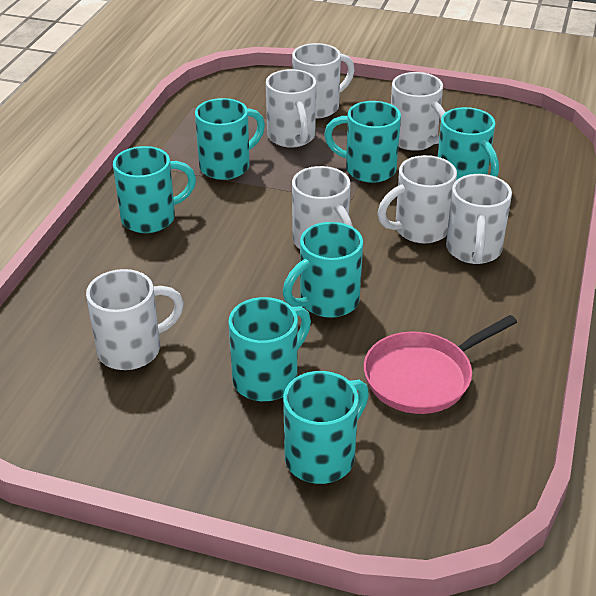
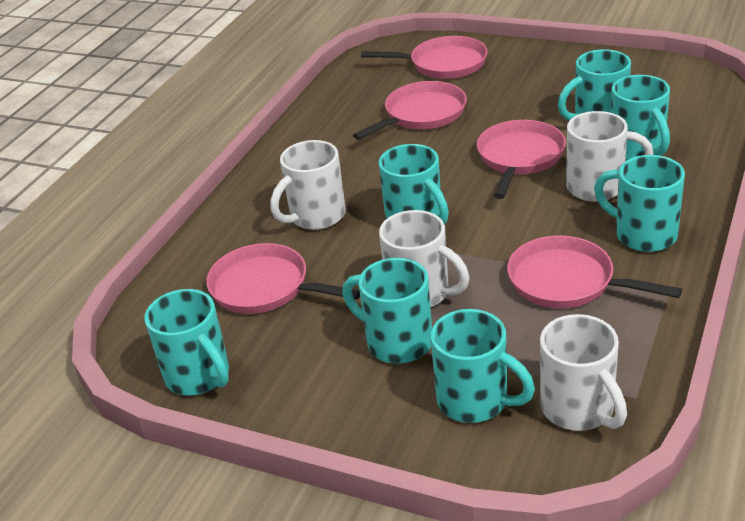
pink pan: [364,315,517,414] = 1 -> [206,243,360,314] [353,81,467,140] [361,36,488,79] [477,120,566,199] [507,235,682,308] = 5
white mug: [86,269,184,370] [266,69,316,148] [292,43,355,118] [292,166,353,249] [377,155,457,243] [391,72,445,151] [446,174,512,264] = 7 -> [270,140,346,230] [379,210,470,307] [540,314,627,431] [566,111,654,202] = 4

